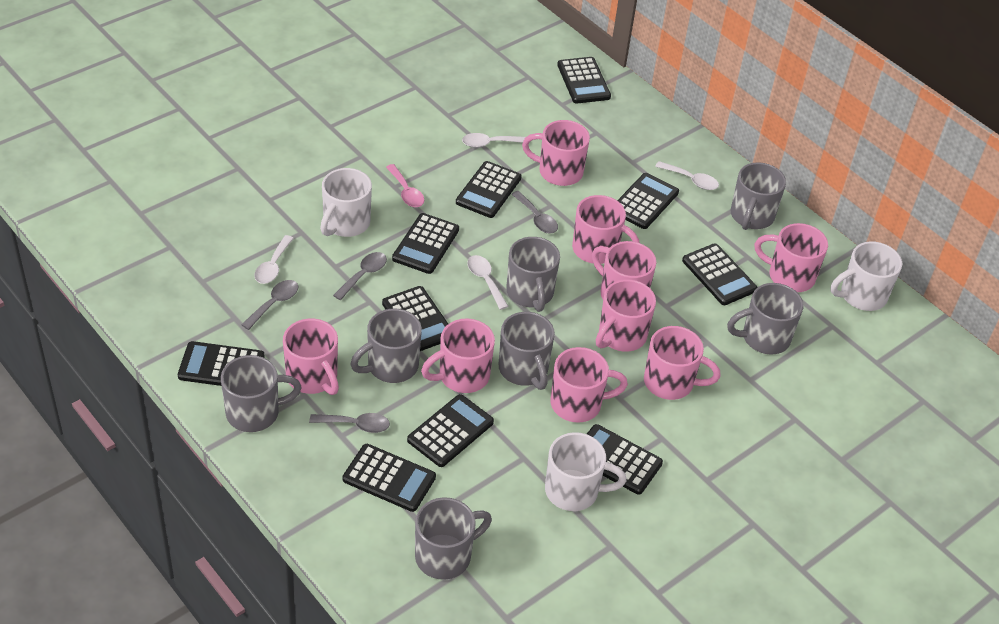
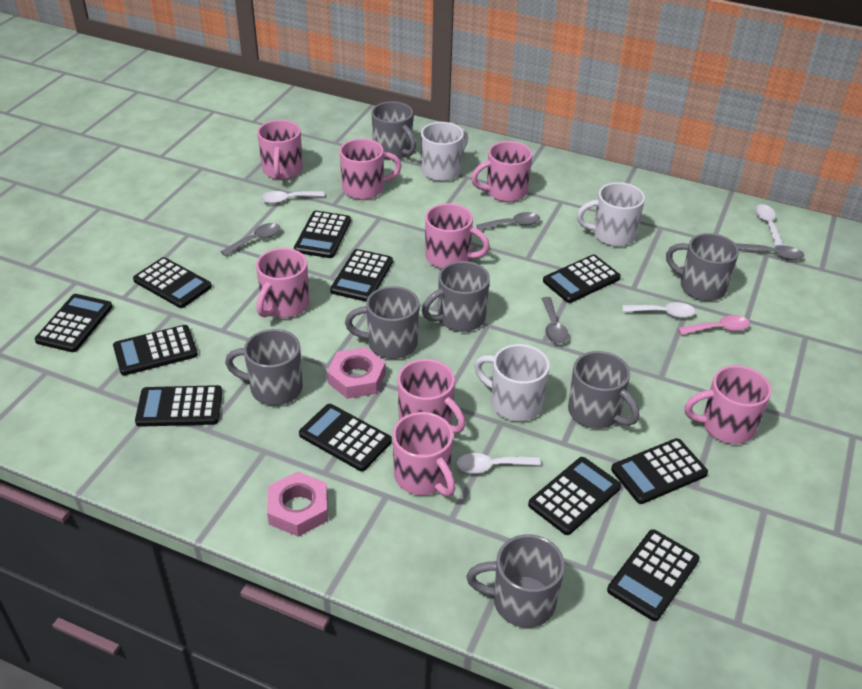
black calculator: [178,341,265,386] [342,444,436,512] [382,286,448,351] [392,213,459,274] [407,394,494,467] [456,161,522,218] [557,57,611,103] [587,424,663,495] [617,173,679,229] [682,243,757,305] = 10 -> [35,294,112,352] [113,325,198,375] [133,257,212,308] [135,385,222,427] [294,211,351,258] [299,404,392,471] [330,249,393,302] [528,457,621,535] [543,255,621,303] [607,529,700,621] [611,438,708,504] = 11
pink mug: [283,319,339,395] [421,318,495,393] [522,120,590,186] [551,347,628,423] [572,195,640,264] [592,241,656,299] [596,279,656,352] [644,326,721,400] [755,223,828,292] = 9 -> [256,248,309,318] [257,120,303,180] [340,138,401,200] [393,412,456,497] [398,359,466,433] [425,203,490,269] [471,141,532,202] [685,365,772,444] = 8
pink nut: none = 0 -> [267,471,328,537] [327,347,386,399] = 2

